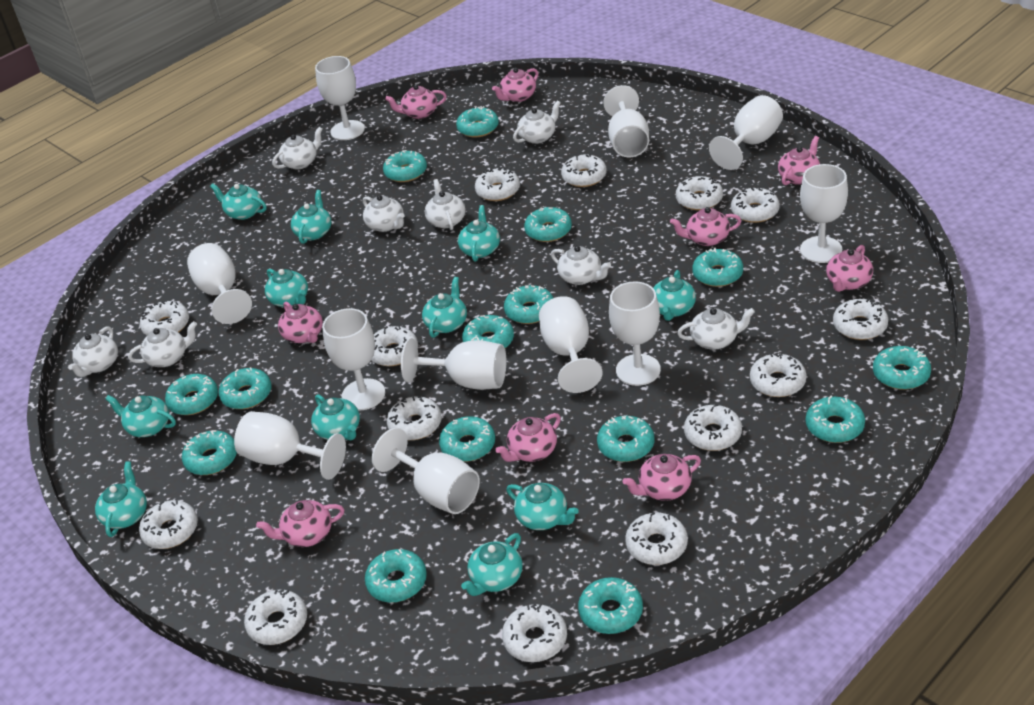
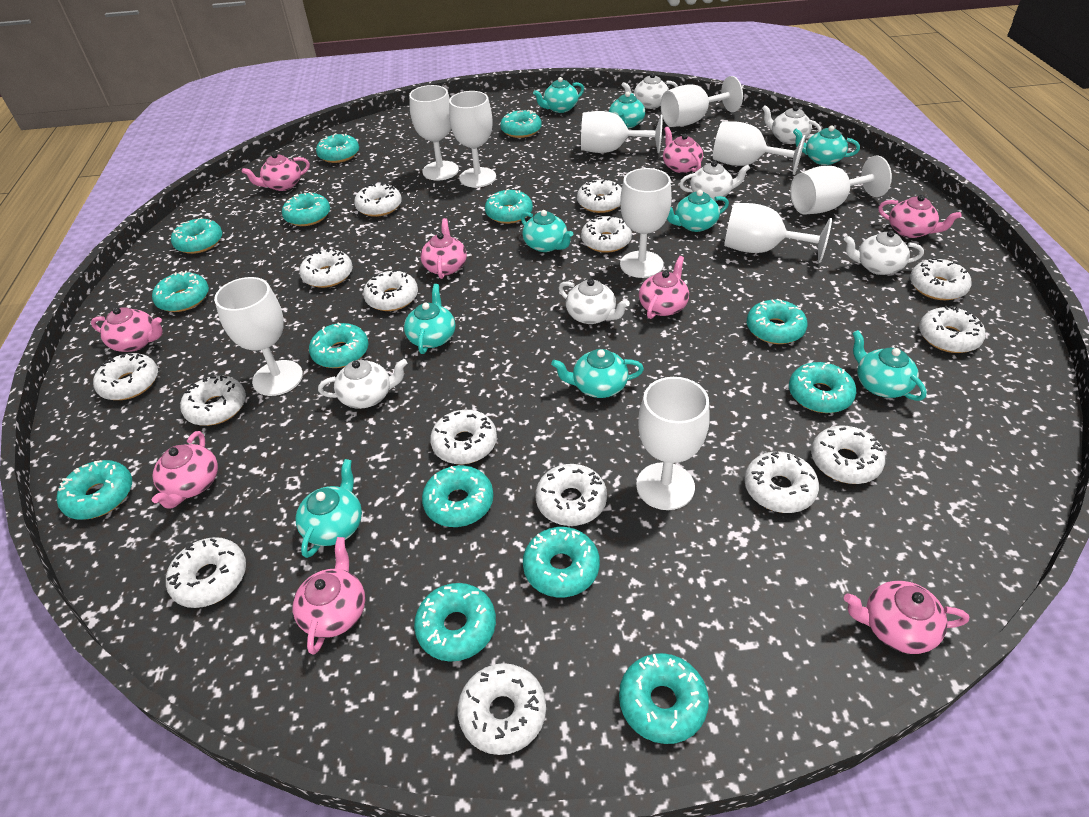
turquoise donut: [165,374,218,415] [182,430,237,475] [219,367,271,409] [365,549,427,603] [383,150,427,182] [439,416,495,462] [456,106,499,137] [462,315,514,348] [504,285,553,324] [524,207,572,242] [578,577,643,634] [597,416,654,462] [692,248,743,287] [806,396,865,443] [873,346,931,390] = 15 -> [57,460,132,520] [152,271,209,312] [171,217,222,254] [282,192,330,226] [309,322,368,368] [316,133,359,163] [414,583,496,662] [422,465,493,527] [485,188,533,224] [500,110,541,138] [523,527,600,597] [619,653,709,744] [747,299,807,344] [789,362,856,413] = 14
turquoise teapot: [95,462,147,537] [106,395,176,437] [210,183,267,220] [265,269,308,307] [291,190,331,244] [311,394,360,440] [422,277,467,338] [458,205,500,262] [461,533,523,596] [506,483,579,530] [653,270,696,321] = 11 -> [296,459,362,558] [404,284,455,354] [521,210,573,252] [533,77,584,113] [551,349,644,398] [609,92,645,128] [667,190,729,232] [793,126,860,165] [852,330,927,401] = 9
white donut: [139,500,198,549] [140,300,189,336] [244,589,307,645] [371,326,418,366] [387,396,442,440] [475,168,520,201] [502,603,567,662] [561,154,607,187] [625,512,688,565] [676,176,723,210] [684,404,742,451] [731,187,780,223] [750,352,806,397] [833,299,888,340] = 14 -> [93,353,158,400] [166,537,246,608] [180,376,246,426] [299,249,353,288] [354,183,402,217] [363,270,418,311] [430,410,497,464] [458,663,546,755] [535,464,607,526] [577,179,622,213] [581,216,632,253] [744,451,819,513] [811,425,885,484] [910,258,972,300] [919,306,986,353] = 15
white goblet: [187,243,252,324] [234,411,346,480] [315,56,365,140] [322,308,385,411] [372,428,480,514] [401,338,506,390] [539,296,603,393] [603,85,649,157] [609,281,661,386] [709,95,783,170] [800,164,848,263] = 11 -> [214,277,303,396] [409,85,459,181] [449,91,496,188] [581,111,663,153] [620,168,672,278] [636,377,709,510] [661,76,743,127] [713,121,806,175] [724,203,832,263] [790,156,892,215] = 10
white teapot: [68,326,118,377] [128,321,197,367] [272,127,322,170] [363,195,405,232] [425,179,466,230] [513,100,561,144] [551,246,611,285] [677,308,755,350] = 8 -> [318,359,407,409] [559,279,630,324] [621,73,678,109] [679,161,750,201] [762,105,821,144] [844,230,924,275] = 6

